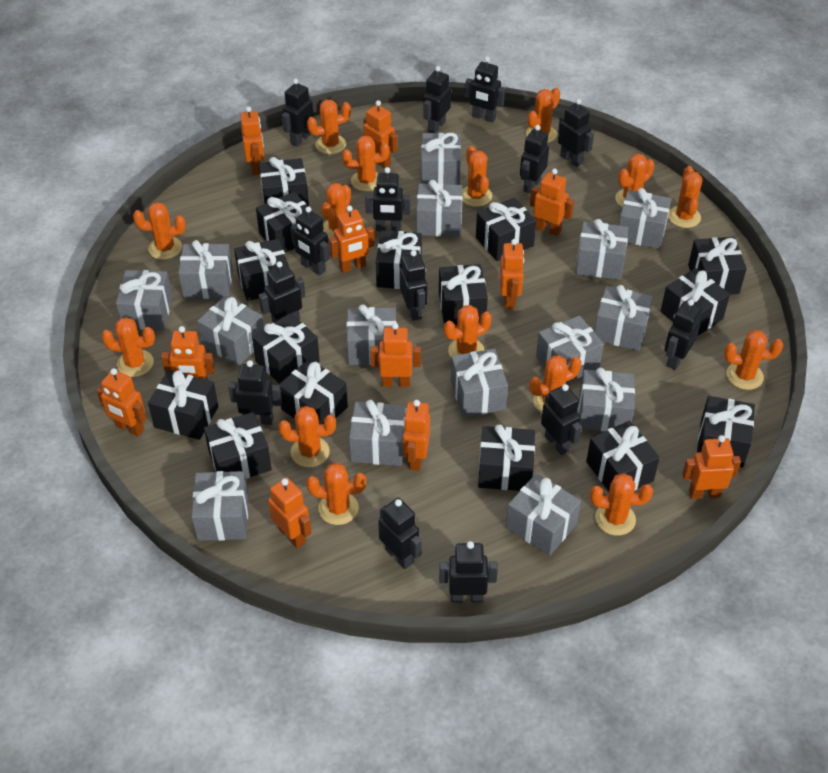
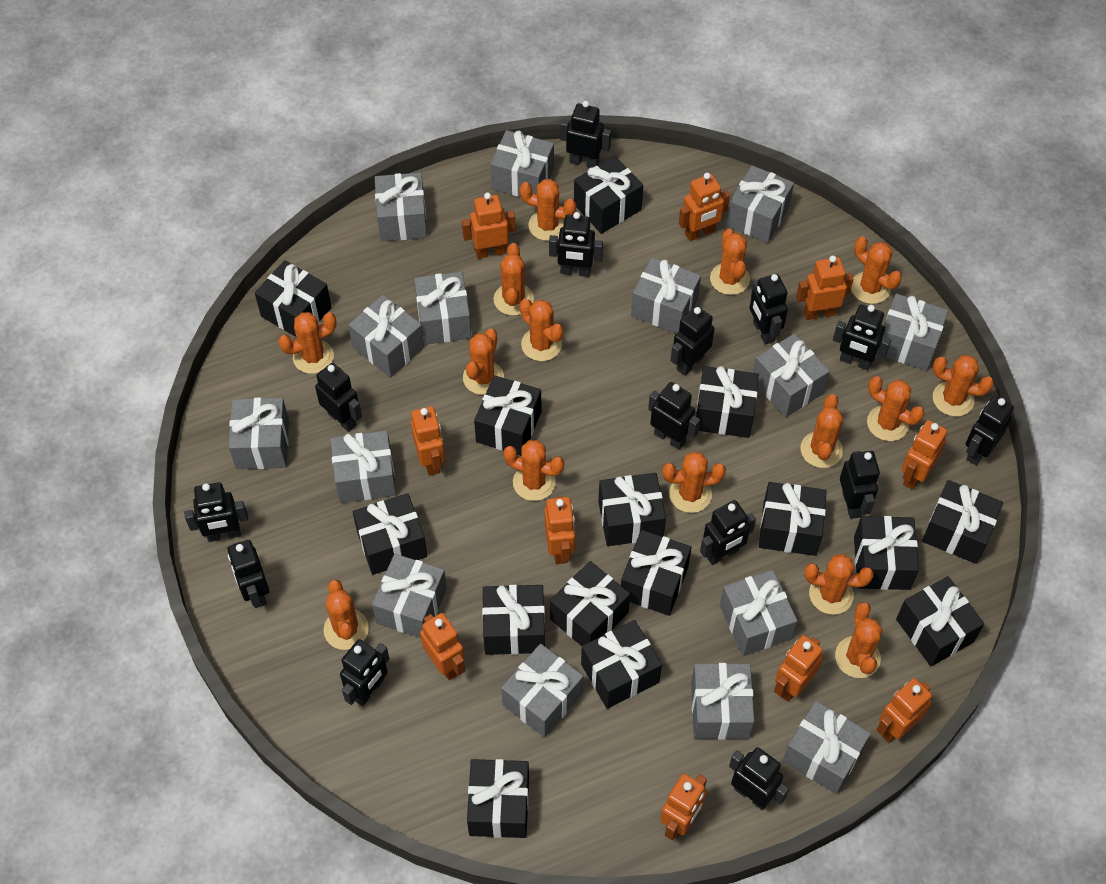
orange robot: [97,368,146,436] [161,326,215,380] [240,106,264,175] [268,477,311,548] [329,205,375,273] [363,100,397,168] [370,323,421,387] [403,400,430,471] [500,239,524,309] [530,169,574,236] [682,435,741,499] = 11 -> [411,406,445,476] [420,613,465,680] [462,193,516,259] [544,496,575,564] [660,774,707,840] [679,173,730,241] [774,635,823,702] [796,255,853,320] [876,678,932,743] [902,420,947,490] = 10

